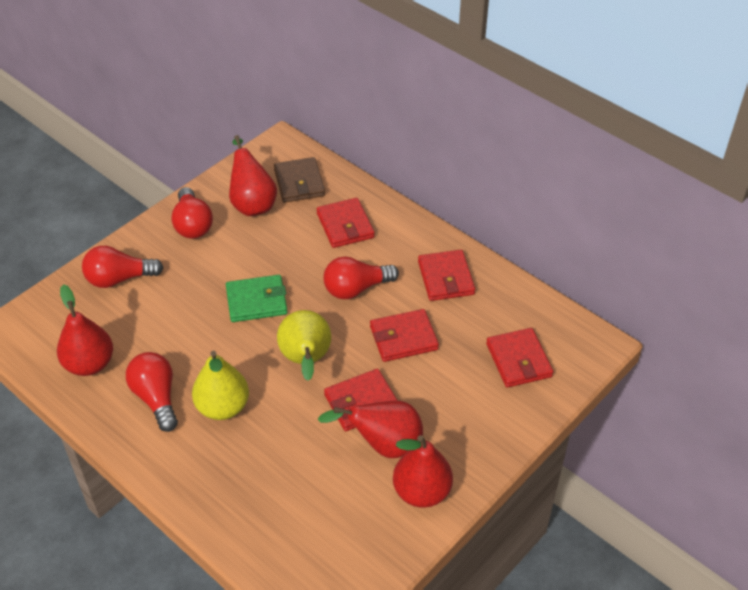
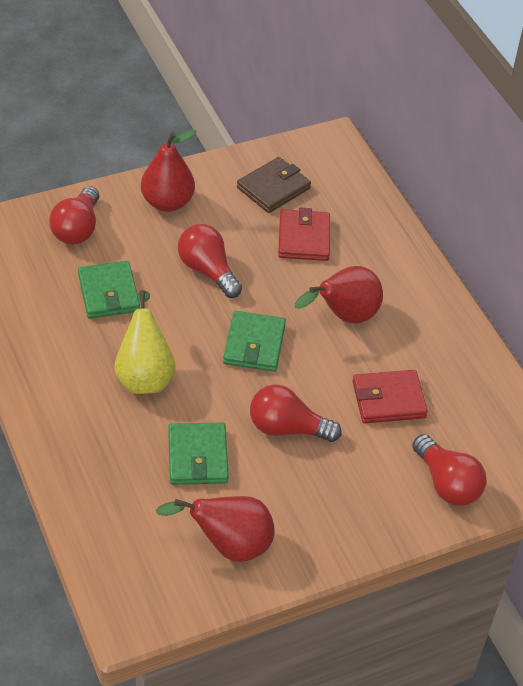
green wallet: [226,275,287,322] = 1 -> [78,261,140,319] [168,423,229,485] [223,311,286,372] = 3
red pear: [57,284,113,376] [229,135,277,216] [318,400,423,458] [393,435,453,508] = 4 -> [141,129,196,212] [156,496,275,562] [295,266,383,324] = 3
red wallet: [317,198,375,248] [324,369,398,431] [370,309,439,362] [418,250,475,301] [486,328,553,388] = 5 -> [278,208,330,261] [352,370,428,423] = 2
yellow pear: [192,351,249,420] [277,310,331,381] = 2 -> [115,290,176,394] = 1

